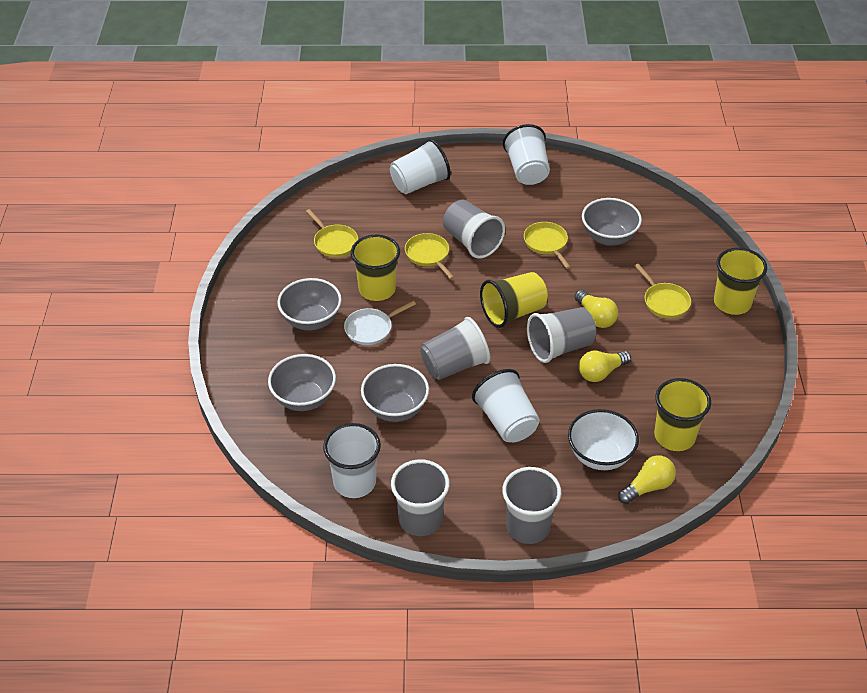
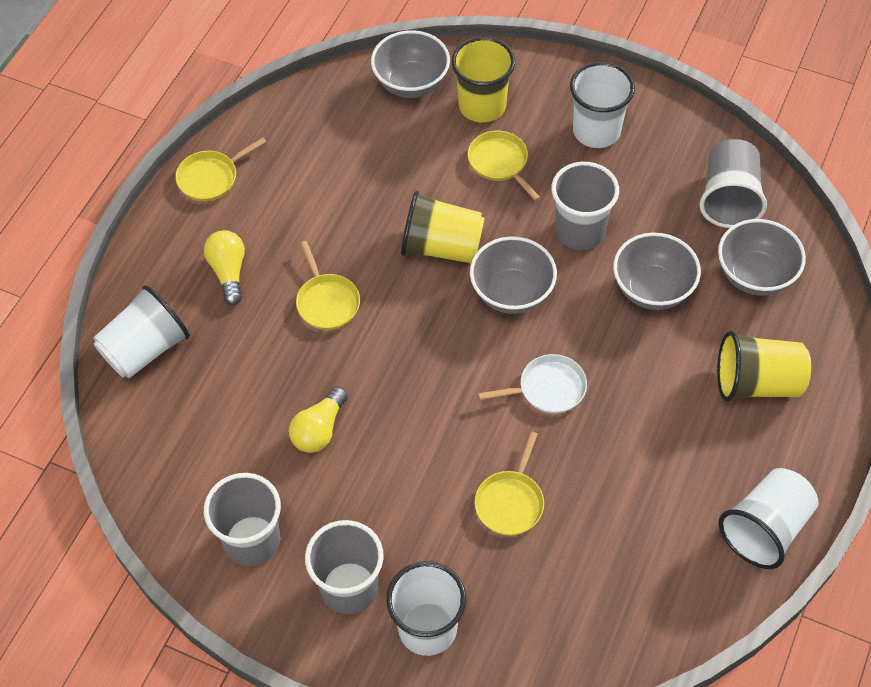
grey cup: [391,459,450,536] [420,317,490,380] [443,200,505,259] [502,467,561,544] [527,307,596,363] = 5 -> [204,473,281,566] [305,520,384,614] [551,162,619,250] [699,139,767,228] = 4
white bowl: [568,409,639,470] = 1 -> none = 0
yellow cup: [351,235,400,301] [480,272,548,328] [654,378,711,451] [714,248,767,315] = 4 -> [401,191,485,263] [451,37,515,123] [717,331,811,401] = 3
yellow light bulb: [574,290,618,328] [579,351,631,382] [618,455,676,504] = 3 -> [204,230,245,305] [289,386,348,453] = 2

